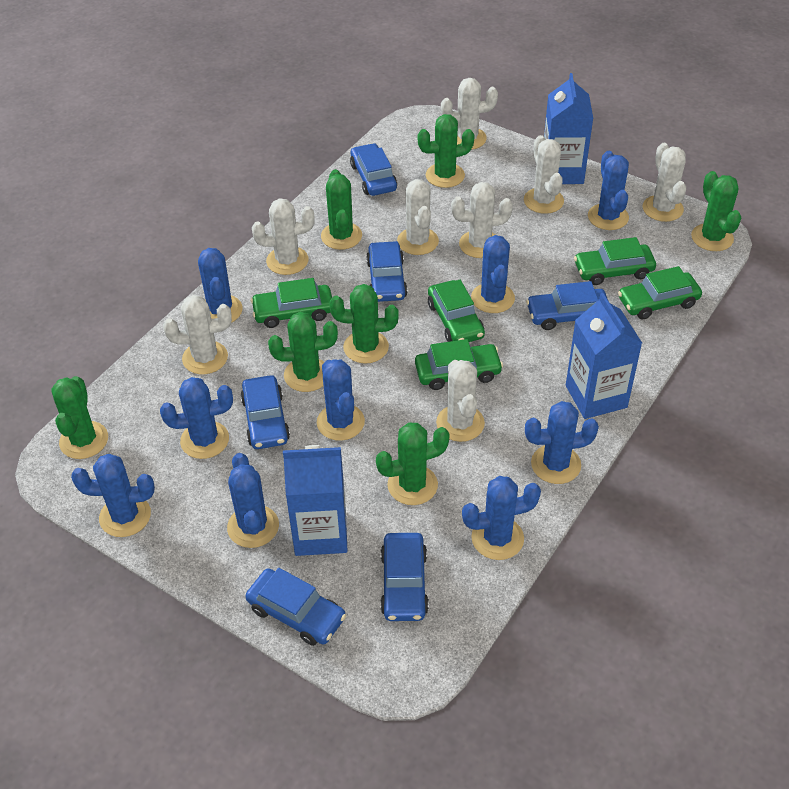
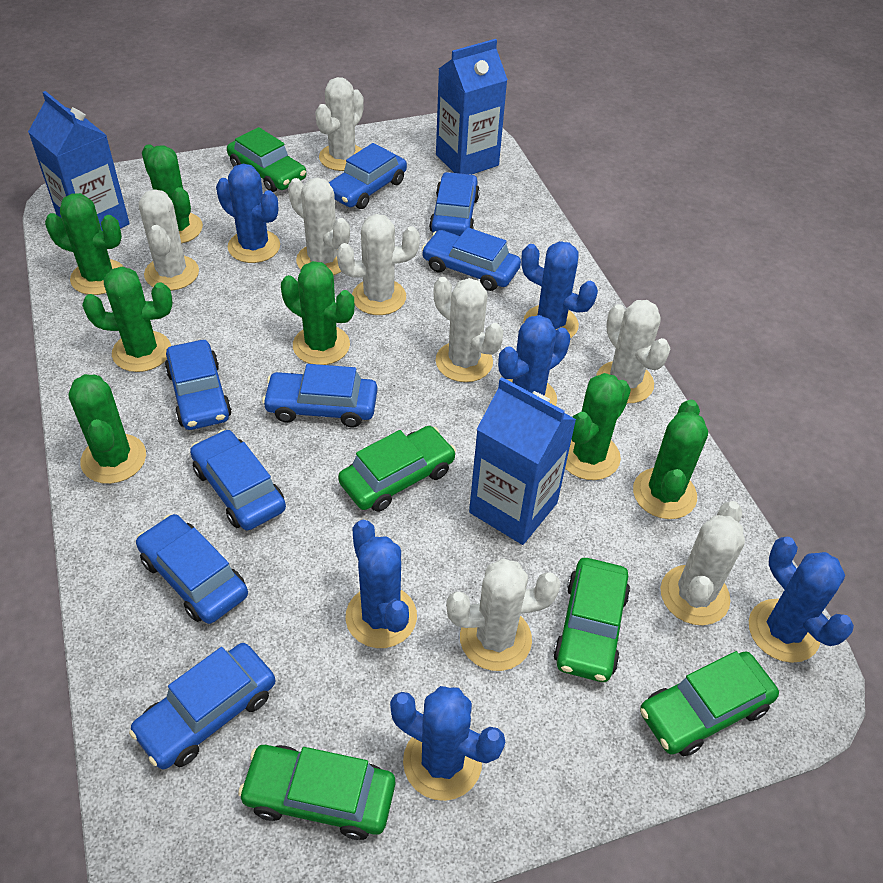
blue cactus: [71,454,155,537] [160,377,233,459] [198,248,243,323] [227,453,279,548] [317,359,365,441] [462,476,541,560] [471,235,515,313] [525,401,599,484] [588,151,629,230] = 9 -> [216,164,280,263] [345,520,417,648] [390,686,505,801] [498,315,571,406] [521,241,598,338] [749,537,854,663] = 6
blue car: [240,375,290,449] [245,568,346,646] [350,143,397,196] [366,241,408,302] [380,533,429,621] [526,281,608,330] = 6 -> [129,643,275,769] [136,514,248,624] [165,340,232,430] [190,429,286,530] [262,364,377,428] [329,143,407,209] [422,227,521,291] [429,172,480,236] = 8

